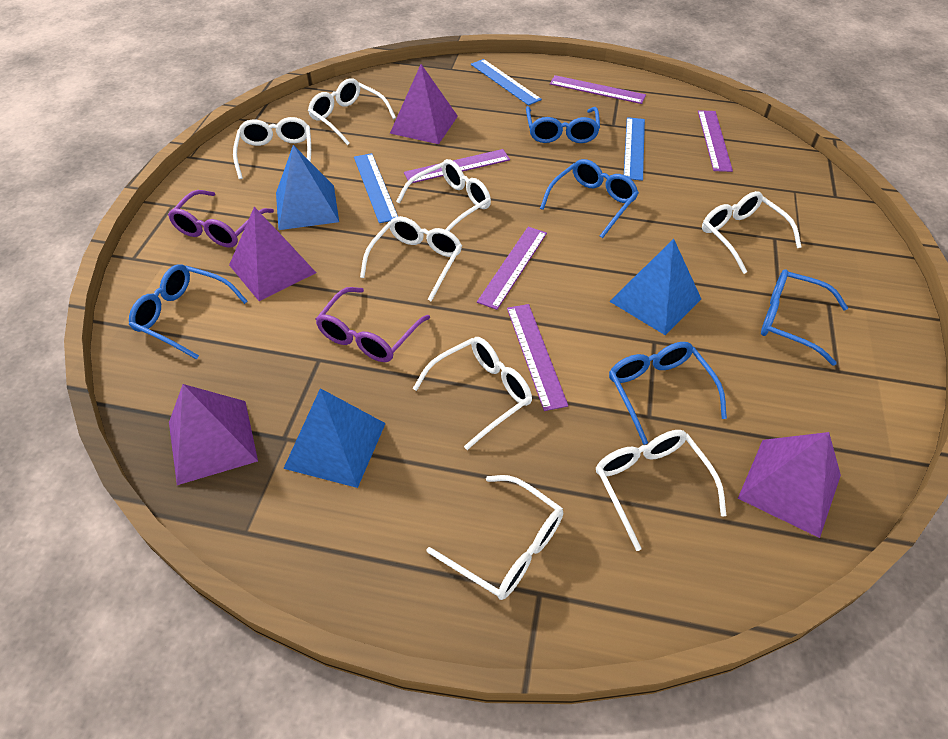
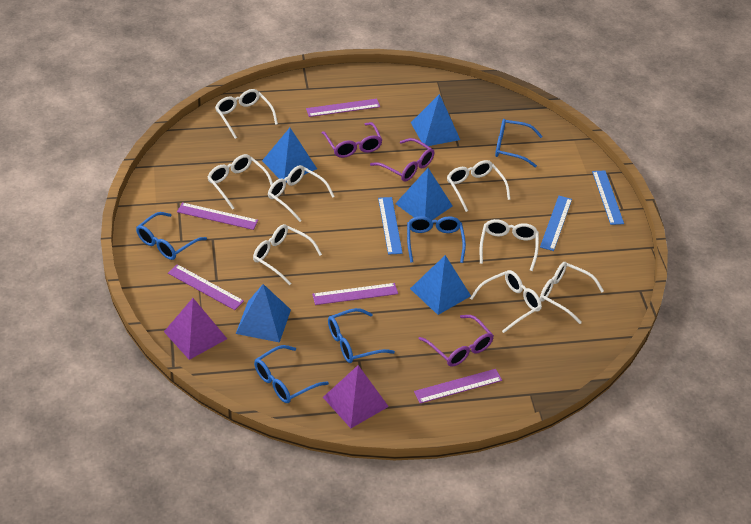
blue pyramid: [276,145,339,230] [283,388,386,488] [609,239,701,335] = 3 -> [236,284,291,343] [262,128,317,183] [395,168,453,220] [410,255,471,315] [411,94,460,146] = 5
purple glasses: [168,190,274,248] [315,287,430,362] = 2 -> [322,122,382,158] [370,138,434,182] [419,315,494,367] = 3
purple pyramid: [169,384,258,485] [229,207,316,301] [390,64,458,144] [738,432,841,538] = 4 -> [164,298,227,360] [323,365,389,428] = 2

